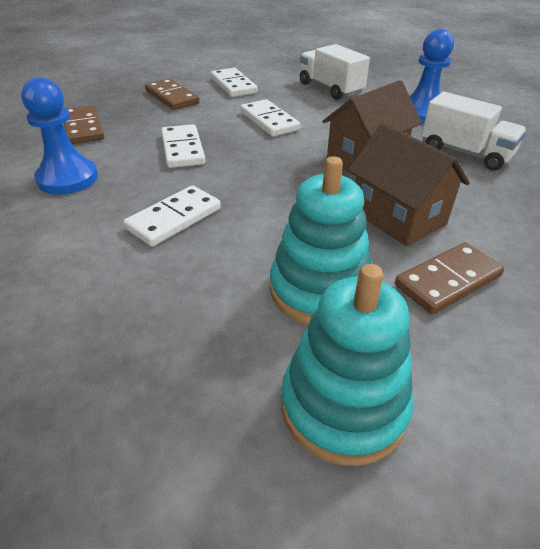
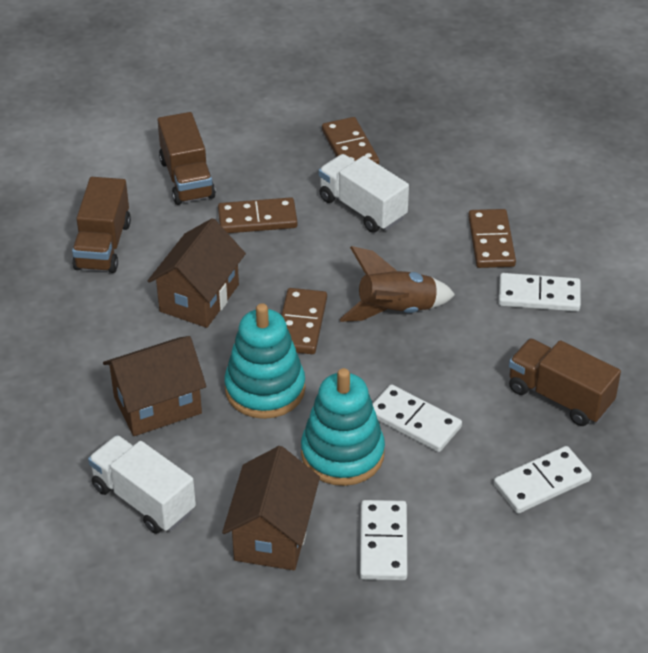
blue pawn: [21,77,98,194] [410,29,454,124] = 2 -> none = 0
brown domino: [64,105,104,144] [145,78,200,110] [395,242,504,315] = 3 -> [218,197,297,233] [282,288,327,354] [322,117,379,165] [468,209,516,268] = 4
brown house: [322,80,422,173] [348,123,470,246] = 2 -> [103,336,206,436] [148,218,246,328] [222,446,320,570] = 3
brown rocket: none = 0 -> [340,246,455,322] = 1
brown truck: none = 0 -> [72,177,131,273] [158,112,216,205] [509,338,621,426] = 3

